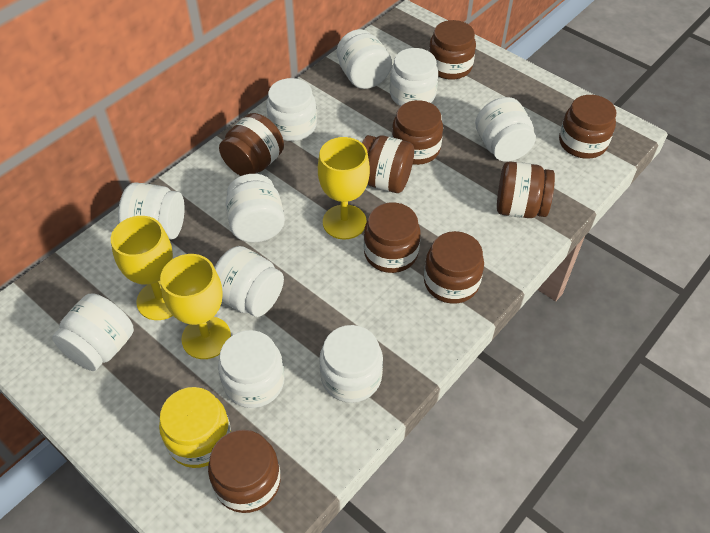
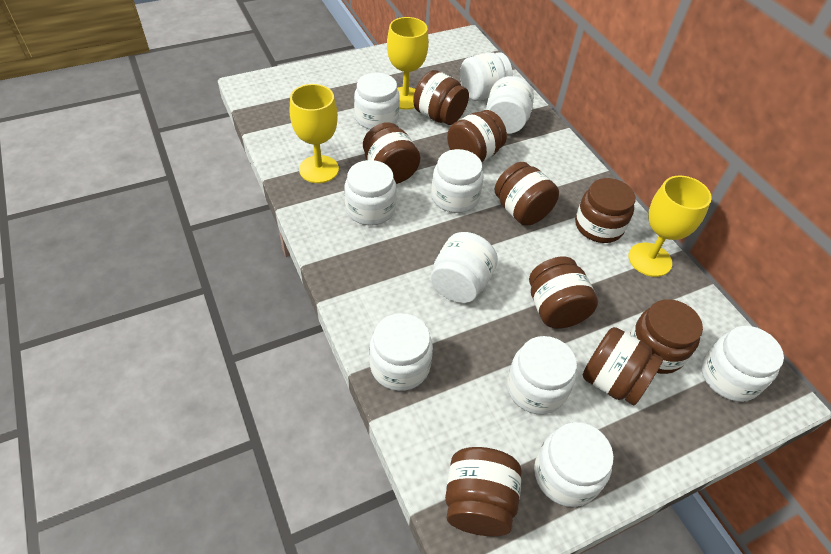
yellow jar: [159,387,231,468] = 1 -> none = 0

